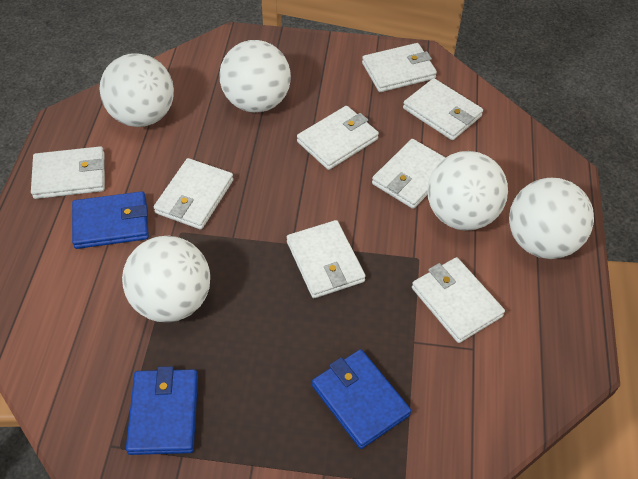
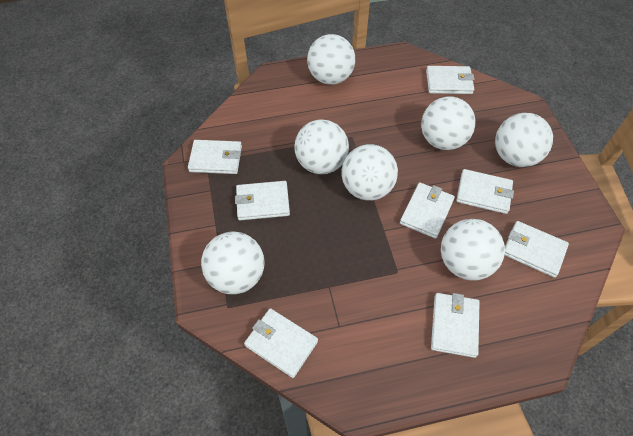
blue wallet: [72,191,149,249] [126,366,198,455] [312,349,411,449] = 3 -> none = 0
white ball: [99,54,174,127] [122,236,210,322] [219,40,291,113] [427,151,508,231] [509,178,594,259] = 5 -> [201,231,265,294] [294,119,349,174] [307,34,355,85] [342,144,398,201] [421,97,476,150] [441,219,505,281] [495,113,553,167] = 7

